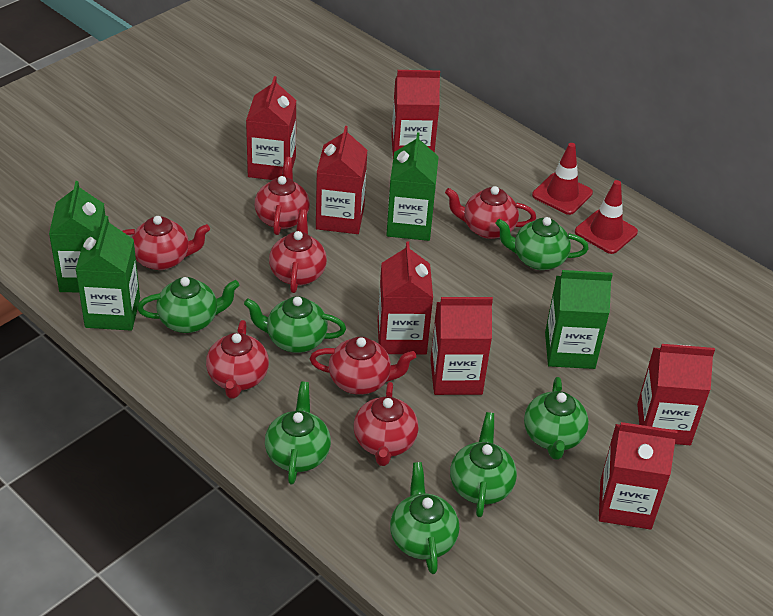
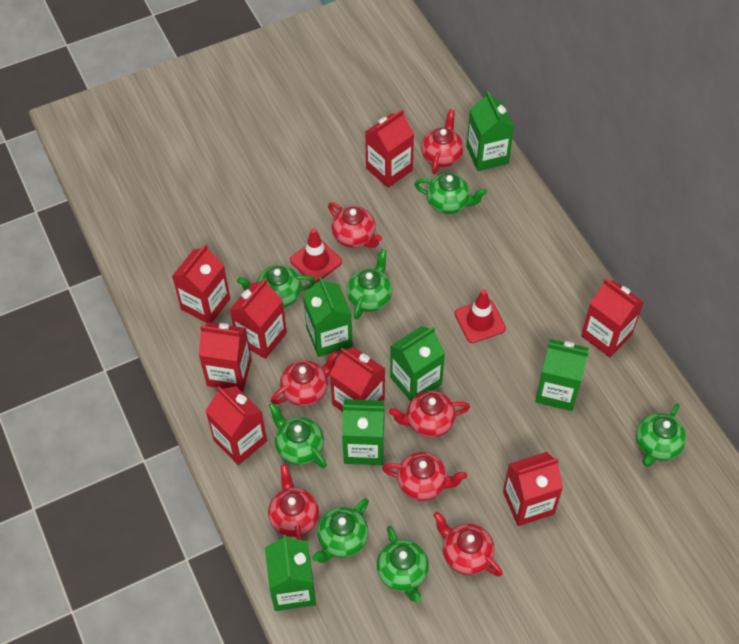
green carton: [49,181,105,292] [75,216,140,331] [386,133,439,241] [545,270,613,369] = 4 -> [265,534,316,611] [303,277,353,357] [342,399,385,465] [390,326,445,401] [467,91,514,171] [535,339,589,411] = 6
red carton: [246,76,296,180] [316,126,367,234] [378,241,433,355] [391,70,440,158] [430,297,493,395] [599,422,678,530] [637,344,715,445] = 7 -> [172,244,230,323] [199,322,252,392] [205,386,267,465] [229,279,287,359] [330,347,385,412] [365,109,414,188] [503,452,563,526] [581,279,644,357] = 8

